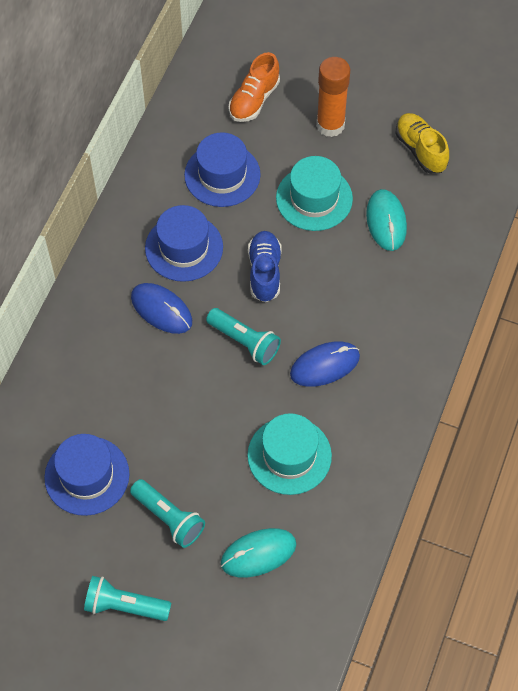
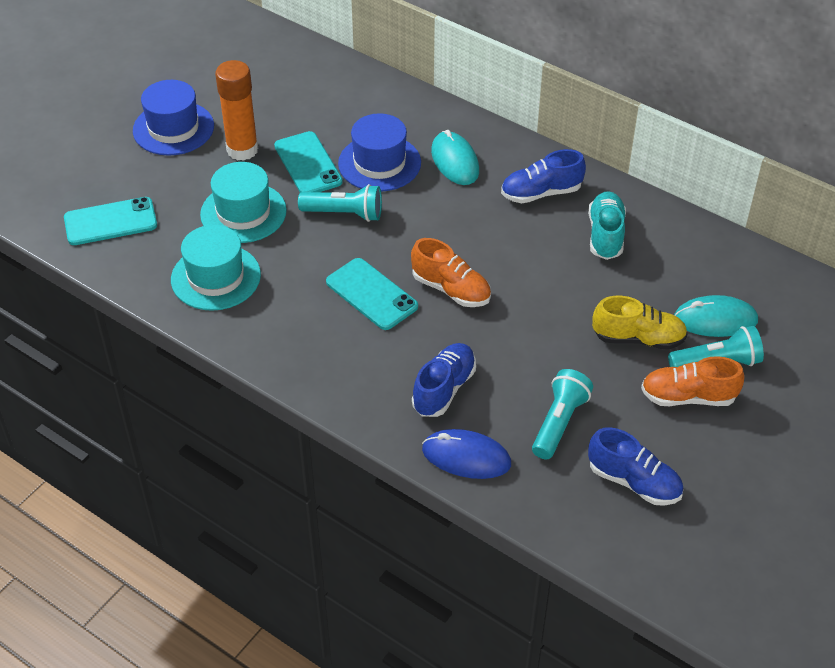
blue hat: [44,434,129,516] [145,205,223,282] [184,132,261,207] = 3 -> [133,80,214,156] [338,113,421,192] = 2
blue mouse: [131,283,192,334] [290,341,360,387] = 2 -> [422,429,511,479] = 1
blue shoe: [248,231,282,302] = 1 -> [412,343,476,417] [501,149,586,203] [588,427,683,506] = 3
orange shoe: [229,52,280,122] = 1 -> [411,238,491,307] [641,356,744,406] = 2
turquoise phone: none = 0 -> [64,197,157,245] [274,131,343,193] [326,258,418,330] = 3
turquoise shoe: none = 0 -> [588,191,626,260] = 1

